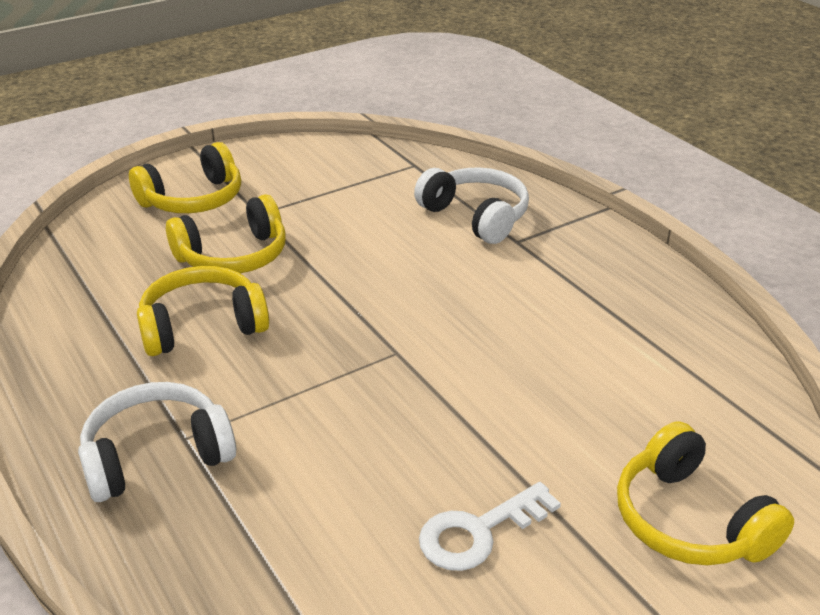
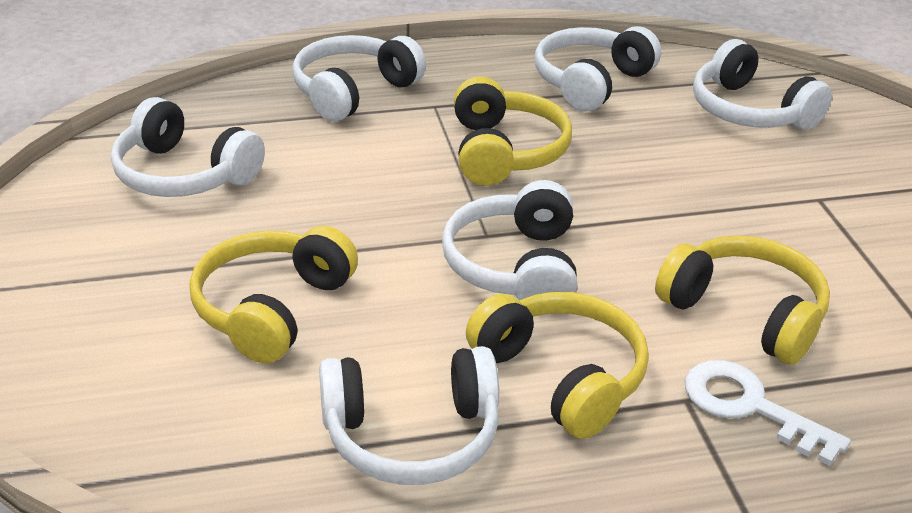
white headphones: [78,382,236,502] [414,167,529,244] = 2 -> [111,97,265,197] [292,35,426,122] [319,346,499,485] [442,180,578,300] [535,26,661,111] [693,39,832,130] = 6

